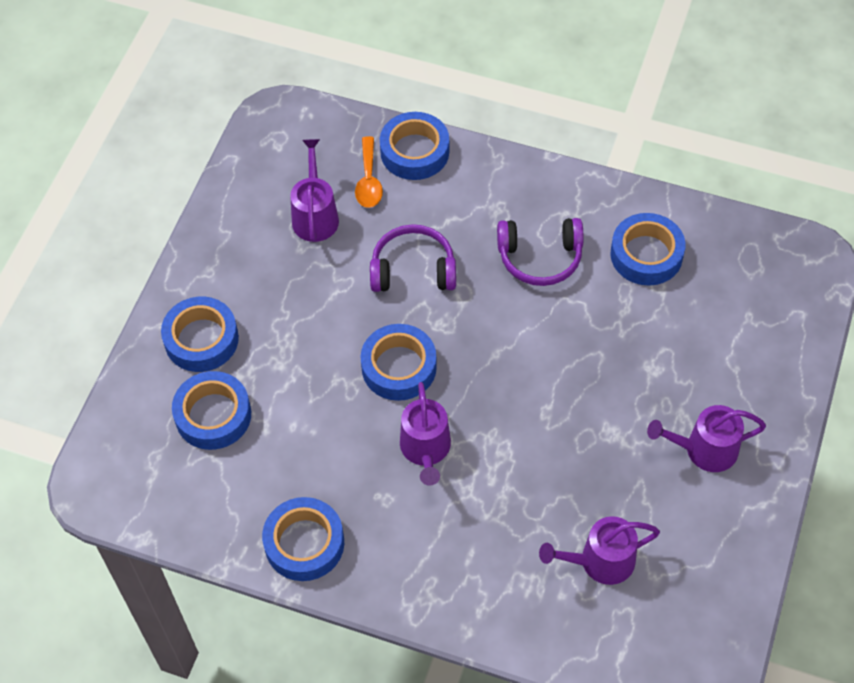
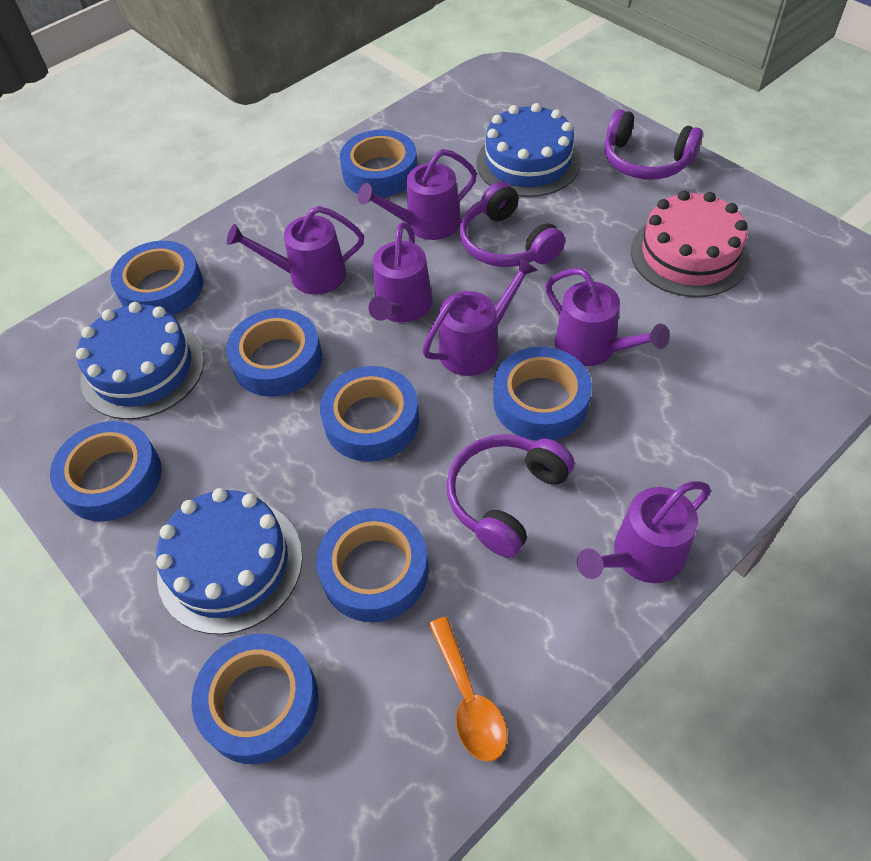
blue cake: none = 0 -> [76,302,204,420] [156,488,303,635] [476,103,581,197] = 3
blue tape: [161,297,239,372] [172,371,251,450] [262,497,344,581] [361,324,437,401] [380,112,449,180] [611,213,685,286] = 6 -> [50,421,162,522] [110,241,203,316] [192,634,319,764] [226,309,322,397] [317,508,429,622] [320,366,419,462] [340,130,417,197] [493,347,592,441] = 8
pink cake: none = 0 -> [631,190,749,297] = 1
purple headphones: [370,224,456,292] [497,218,583,286] = 2 -> [446,434,574,558] [460,182,565,267] [604,109,703,179] = 3
purple watering can: [290,139,339,242] [400,382,451,486] [539,516,660,585] [647,405,766,472] = 4 -> [227,206,364,295] [358,149,477,240] [368,222,433,322] [422,257,538,376] [545,268,670,366] [577,481,711,583] = 6

